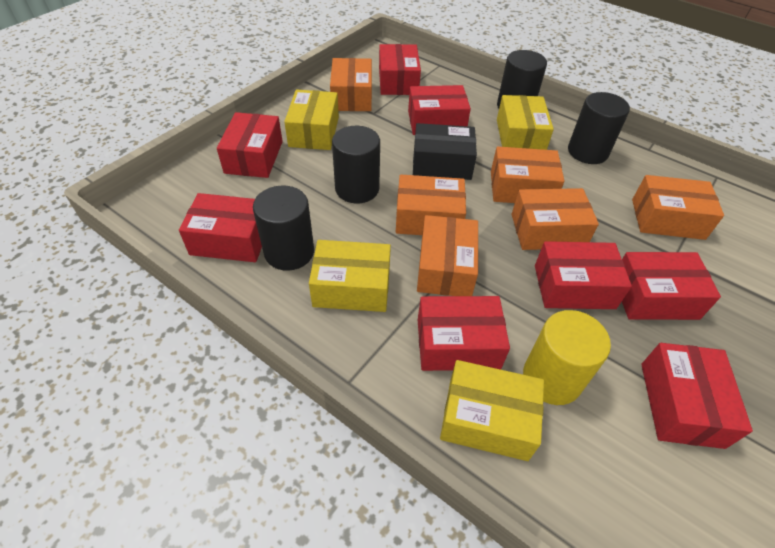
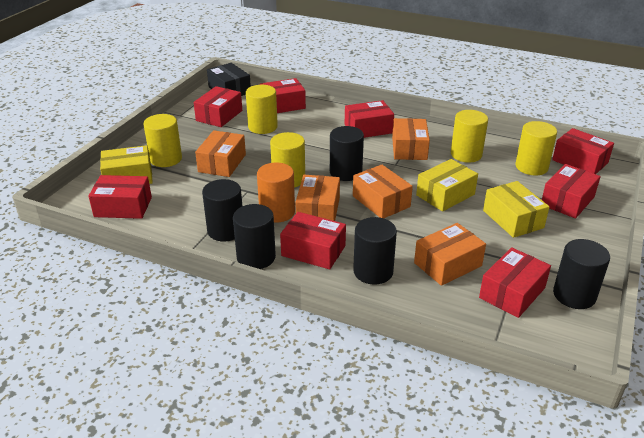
black cylinder: [253,185,314,271] [332,126,380,204] [497,50,547,109] [568,92,630,164] = 4 -> [202,179,242,241] [233,204,276,269] [330,126,364,181] [353,217,397,285] [553,239,610,309] = 5
orange box: [330,58,372,111] [396,175,466,235] [417,215,478,296] [491,147,564,203] [512,188,599,250] [632,175,724,240] = 6 -> [195,130,246,177] [295,175,340,221] [353,165,413,218] [392,118,430,160] [414,223,486,286] = 5
orange cylinder: none = 0 -> [257,163,295,223] = 1
yellow box: [284,89,339,150] [309,240,391,312] [440,360,544,461] [497,95,554,150] = 4 -> [100,145,153,184] [416,159,478,211] [483,181,549,238] = 3
yellow cylinder: [523,310,611,405] = 1 -> [143,114,182,167] [246,85,278,134] [270,132,305,188] [451,110,488,163] [515,121,557,176] = 5

